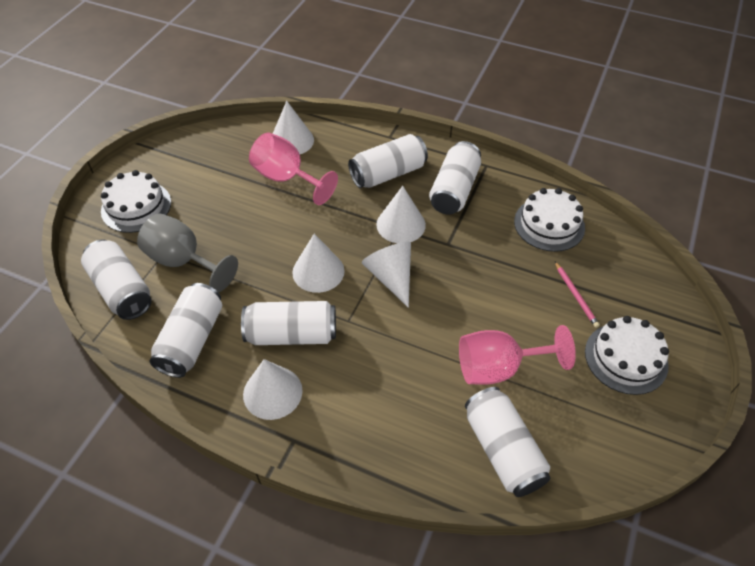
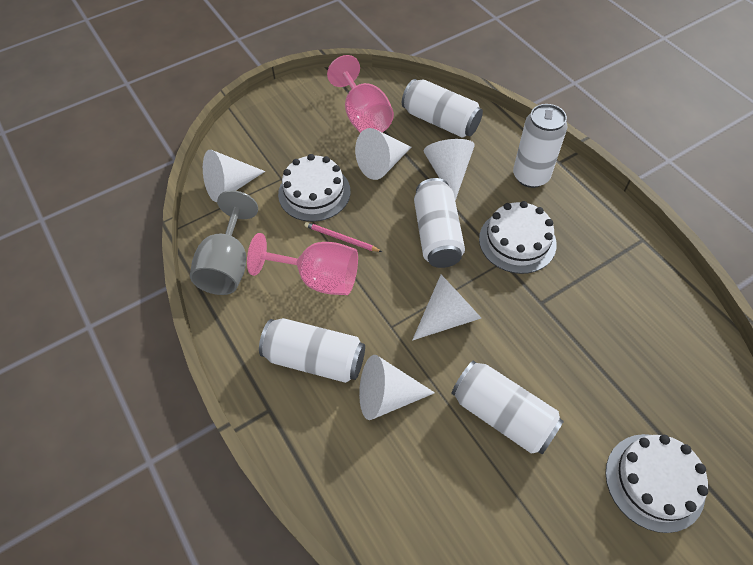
white can: [81,239,152,320] [149,283,222,378] [241,301,336,345] [348,134,428,188] [429,141,481,215] [465,387,550,497] = 6 -> [259,318,365,383] [402,79,483,137] [414,178,465,268] [451,360,564,455] [513,104,567,188] = 5

